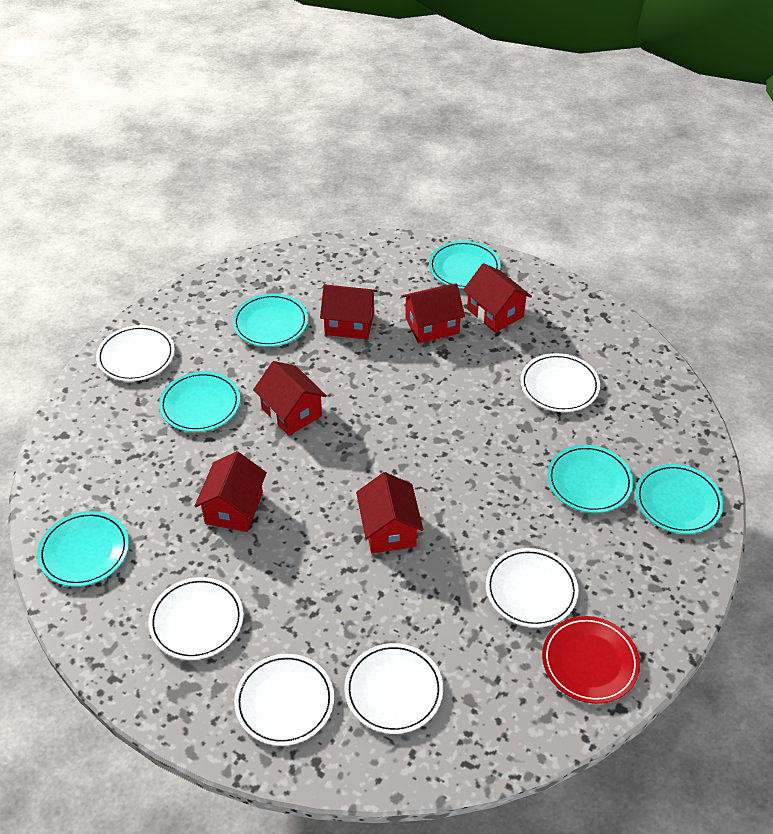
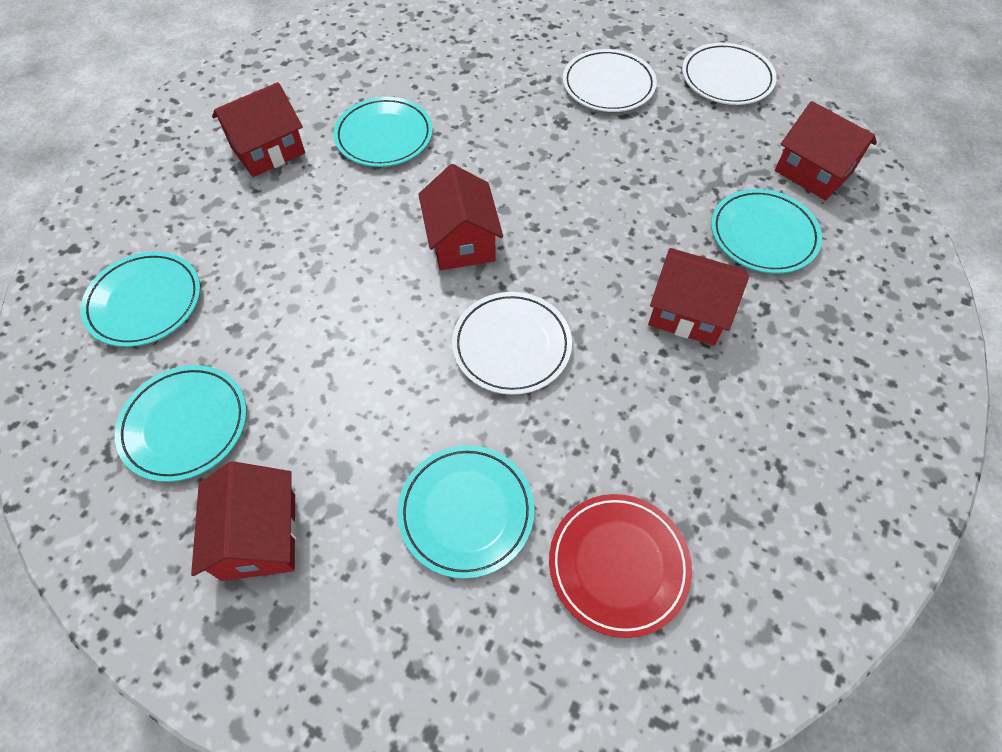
red house: [195,451,267,532] [253,361,327,436] [320,284,377,340] [356,472,423,553] [402,283,465,343] [463,263,532,333] = 6 -> [191,461,297,581] [212,82,305,177] [418,164,503,270] [648,248,749,346] [775,101,877,201] = 5
turquoise plate: [37,511,129,587] [159,371,240,432] [232,294,308,347] [429,241,501,289] [547,445,634,513] [635,464,724,534] = 6 -> [80,251,201,347] [115,365,247,482] [334,97,433,167] [397,445,534,579] [711,189,822,274] = 5
white plate: [96,325,175,381] [148,577,244,660] [234,654,334,746] [344,643,443,734] [486,548,579,628] [520,353,600,412] = 6 -> [452,292,572,395] [563,49,657,112] [682,43,777,105] = 3

